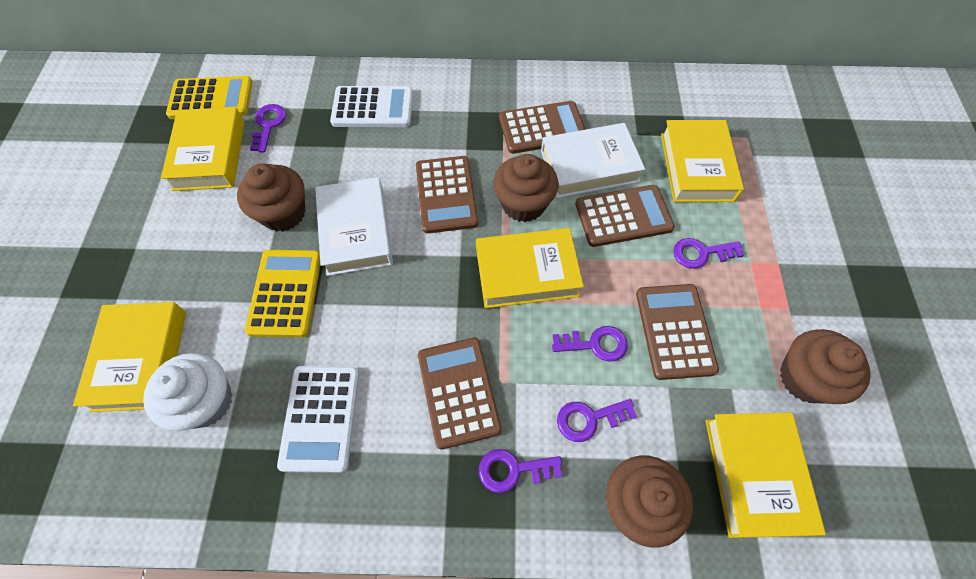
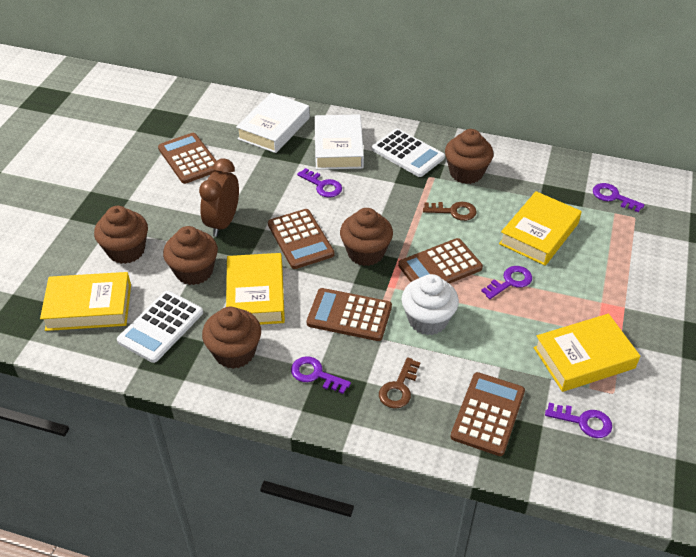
brown clock: none = 0 -> [199,159,239,237] = 1
brown cupcake: [237,163,305,232] [493,154,558,222] [606,456,693,547] [780,329,871,404] = 4 -> [94,206,148,264] [163,226,218,285] [202,307,261,369] [340,208,393,266] [445,129,494,184] = 5
brown key: none = 0 -> [379,357,420,409] [423,202,477,221] = 2
yellow book: [73,302,186,412] [161,107,245,191] [476,228,584,309] [661,120,744,202] [706,412,826,538] = 5 -> [40,272,131,331] [226,253,285,325] [499,191,581,266] [534,314,640,392] = 4
yellow calculator: [166,76,253,119] [245,250,320,337] = 2 -> none = 0

